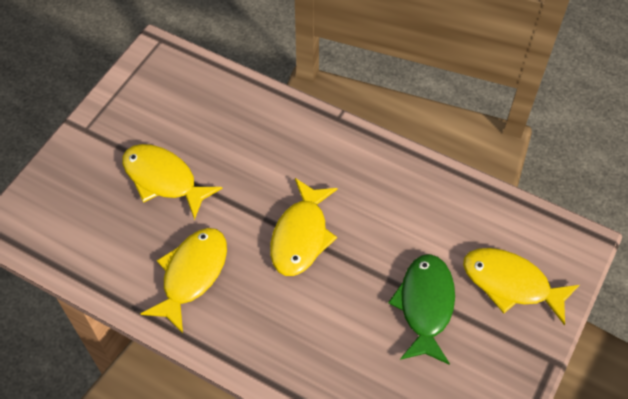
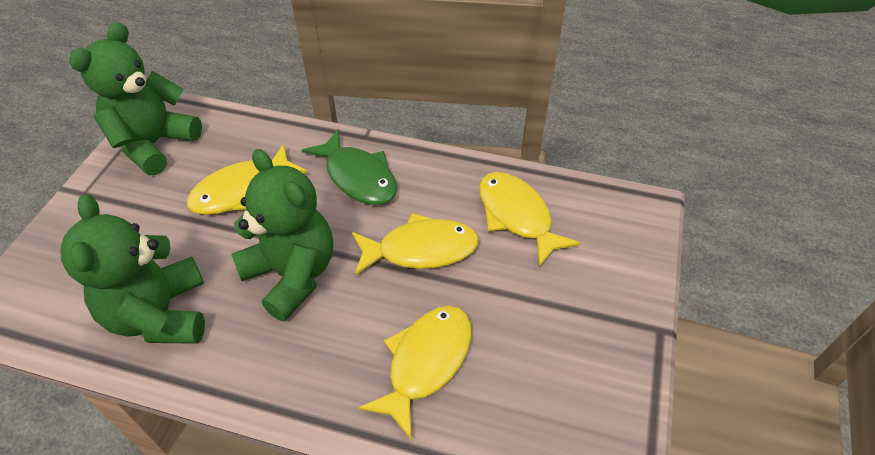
green teddy bear: none = 0 -> [61,194,205,344] [69,22,202,175] [232,149,333,321] = 3

